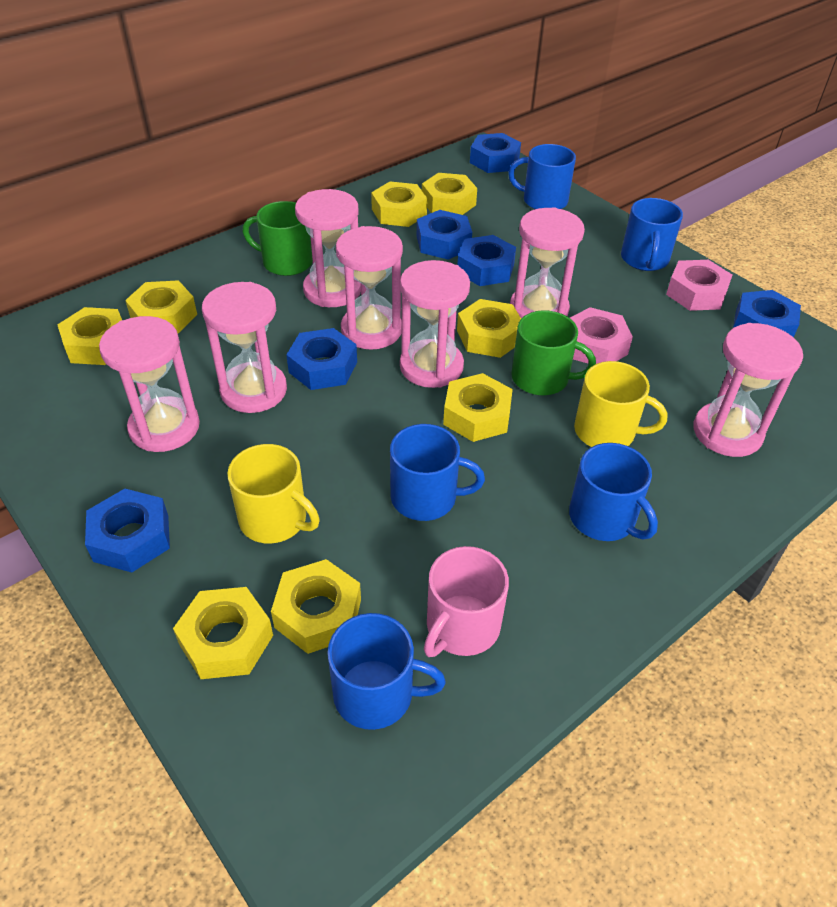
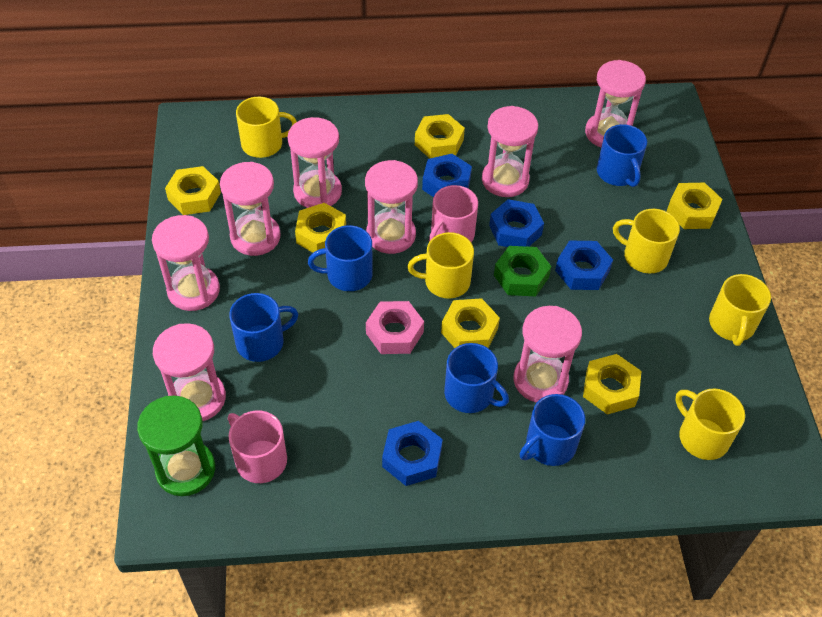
blue nut: [85,489,170,573] [286,328,357,390] [417,210,472,260] [458,235,516,286] [470,133,521,173] [733,290,801,337] = 6 -> [382,421,443,486] [422,154,472,197] [489,199,544,247] [555,241,613,290] = 4
green hourglass: none = 0 -> [137,395,215,496] = 1
green mug: [242,201,313,276] [511,310,596,395] = 2 -> none = 0
green nut: none = 0 -> [494,246,551,296] = 1
pink hourglass: [99,316,200,452] [202,282,287,413] [295,189,361,307] [336,226,403,350] [400,260,470,388] [510,207,585,318] [694,323,803,457] = 7 -> [152,215,220,311] [153,323,226,421] [220,162,281,256] [288,117,342,208] [365,160,418,254] [482,106,538,197] [514,306,582,403] [585,60,646,147] = 8
pink mug: [424,546,509,657] = 1 -> [228,410,287,483] [429,185,478,242] = 2
pink nut: [570,307,633,364] [666,260,732,311] = 2 -> [366,301,424,354] = 1
yellow mug: [227,444,320,544] [574,361,668,447] = 2 -> [236,97,297,158] [407,232,474,299] [613,209,680,273] [675,389,745,460] [709,274,771,346] = 5
yellow nut: [57,307,122,365] [125,280,197,333] [173,587,273,679] [271,559,361,654] [371,181,427,227] [422,173,477,215] [443,373,513,442] [457,299,521,358] = 8 -> [165,166,221,215] [295,203,346,253] [415,114,465,158] [441,298,500,348] [583,354,641,415] [666,183,723,229] = 6

